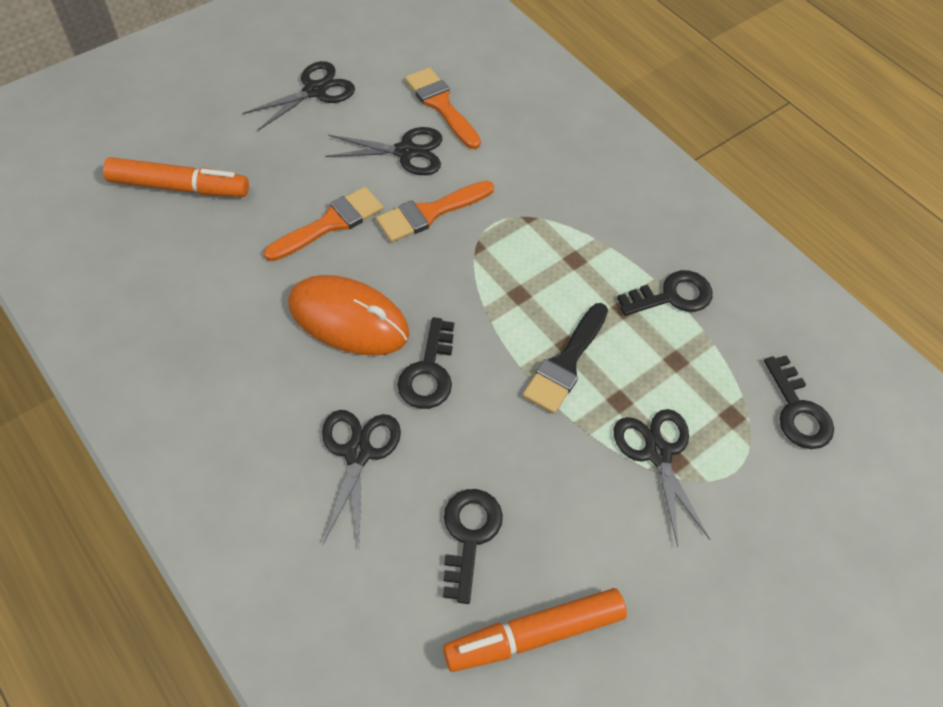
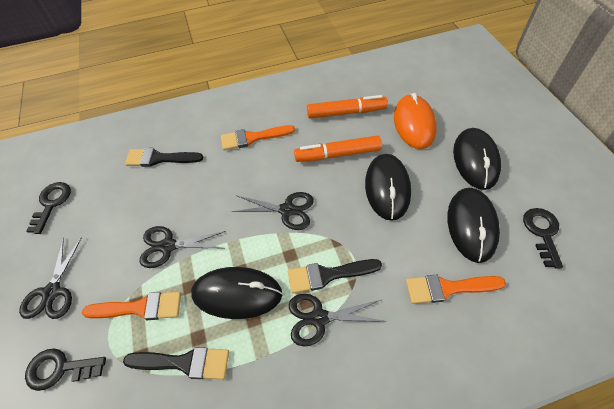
black brush: [522,303,608,414] = 1 -> [123,347,229,379] [125,148,203,167] [288,259,382,294] = 3
black key: [397,317,454,409] [443,489,503,604] [617,270,712,316] [764,355,834,449] = 4 -> [25,348,106,391] [27,182,71,234] [523,208,563,269] = 3
black mouse: none = 0 -> [191,267,282,319] [365,154,411,221] [447,188,500,263] [453,128,501,190] = 4

